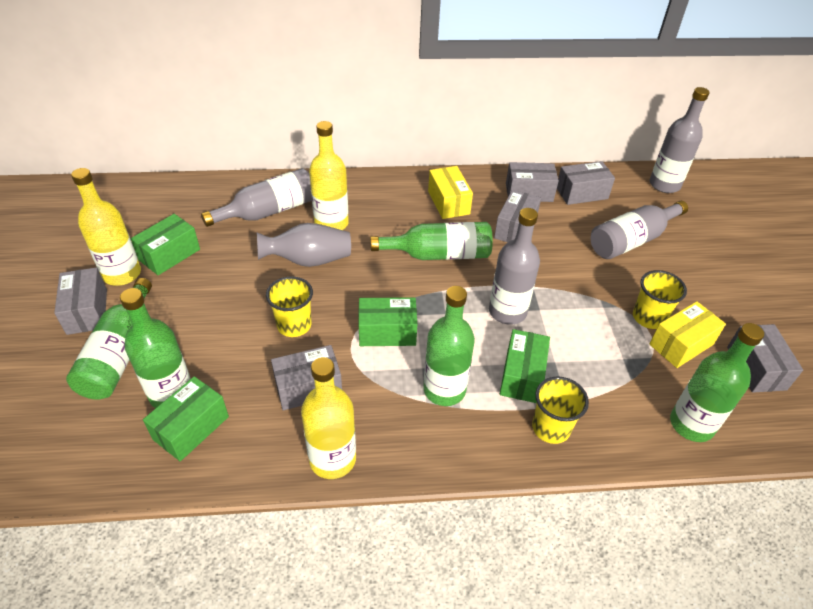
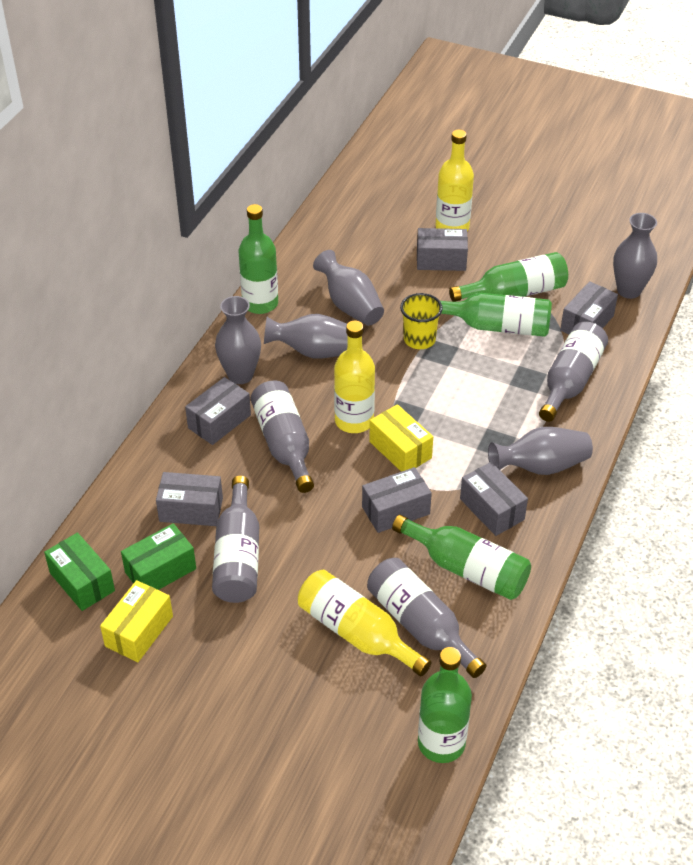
green box: [131,214,200,275] [143,376,229,461] [358,297,417,346] [500,329,550,403] = 4 -> [44,532,115,611] [121,523,196,590] = 2
grey vase: [257,223,351,267] = 1 -> [215,296,261,384] [264,314,348,358] [313,250,384,326] [488,427,593,475] [613,213,657,299] = 5
yellow cup: [266,276,313,337] [532,376,589,444] [633,270,687,329] = 3 -> [400,293,443,349] = 1

